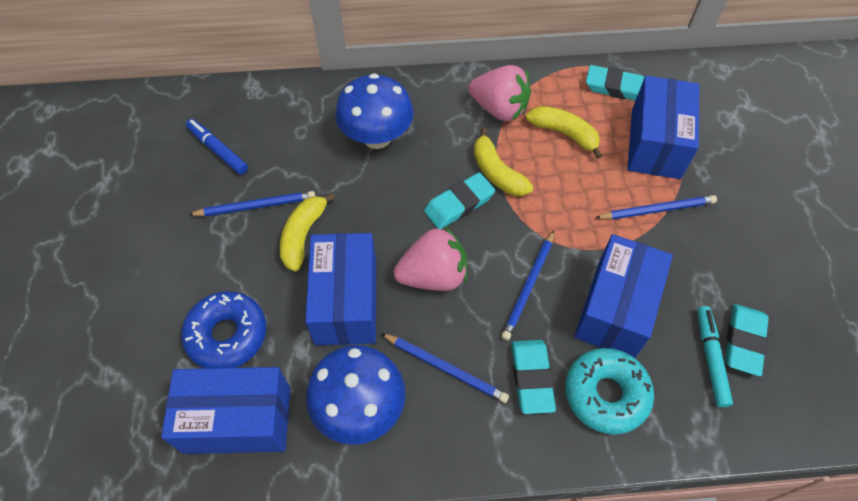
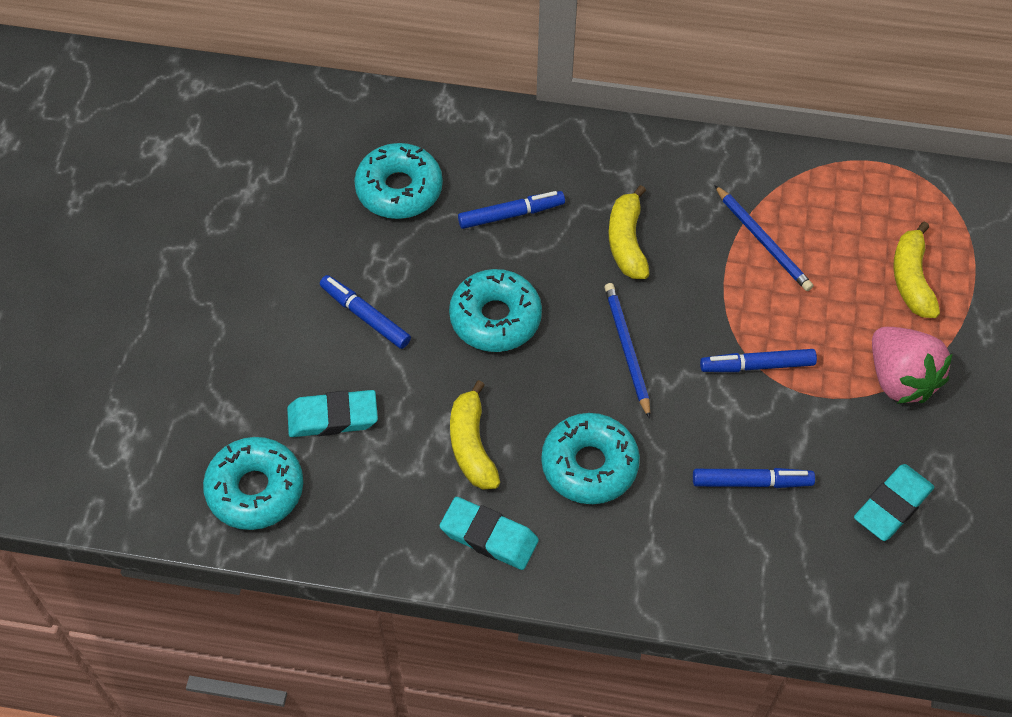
blue box: [161,367,291,454] [305,233,376,345] [574,234,673,358] [627,76,699,179] = 4 -> none = 0
blue donut: [181,291,267,369] = 1 -> none = 0
blue marker: [186,119,248,175] = 1 -> [320,275,411,349] [458,191,565,229] [693,468,815,488] [700,349,817,372] = 4
blue mushroom: [306,345,406,445] [335,73,414,149] = 2 -> none = 0
blue pencil: [188,191,315,216] [381,333,509,403] [501,230,554,340] [595,195,717,220] = 4 -> [604,283,650,419] [714,185,813,291] = 2
pink strawberry: [394,226,467,291] [468,65,531,121] = 2 -> [872,327,953,404] = 1
turquoise donut: [565,348,654,435] = 1 -> [203,437,303,530] [354,143,443,219] [449,269,542,352] [541,413,640,504] = 4
turquoise eraser: [424,173,495,229] [511,340,556,414] [586,65,644,101] [725,304,769,376] = 4 -> [287,390,378,437] [440,497,539,570] [854,464,934,541] = 3
turquoise marker: [697,306,733,408] = 1 -> none = 0

